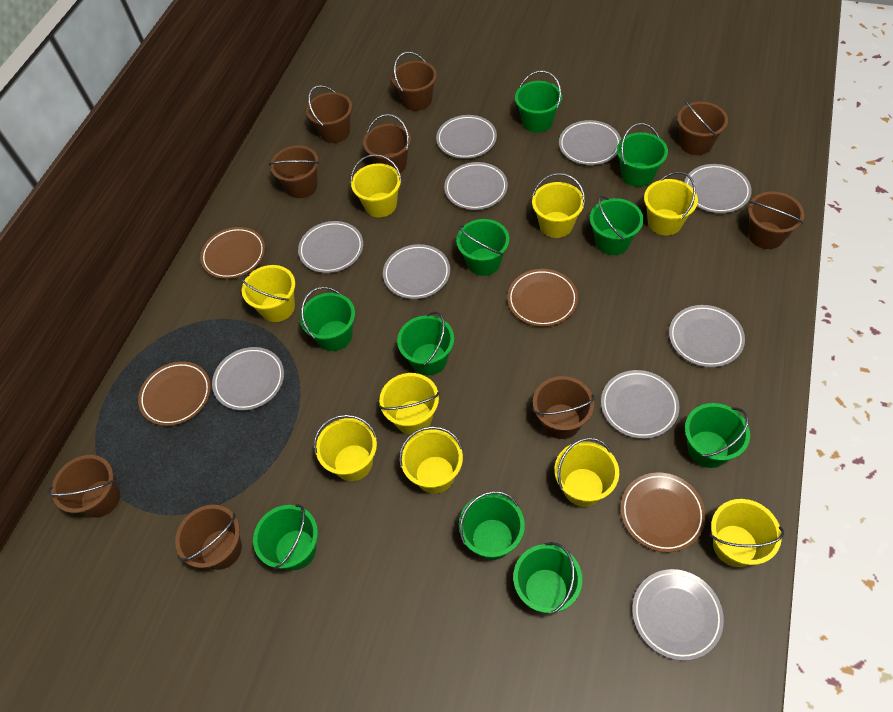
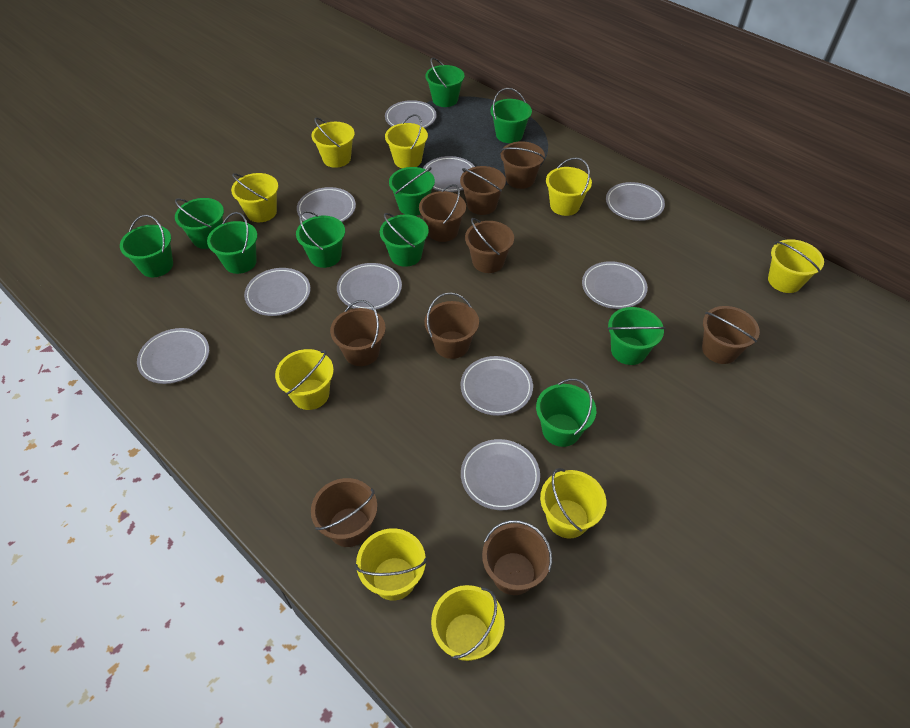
brown plate: [138,361,211,426] [200,227,265,279] [507,269,578,327] [621,472,706,552] = 4 -> none = 0

